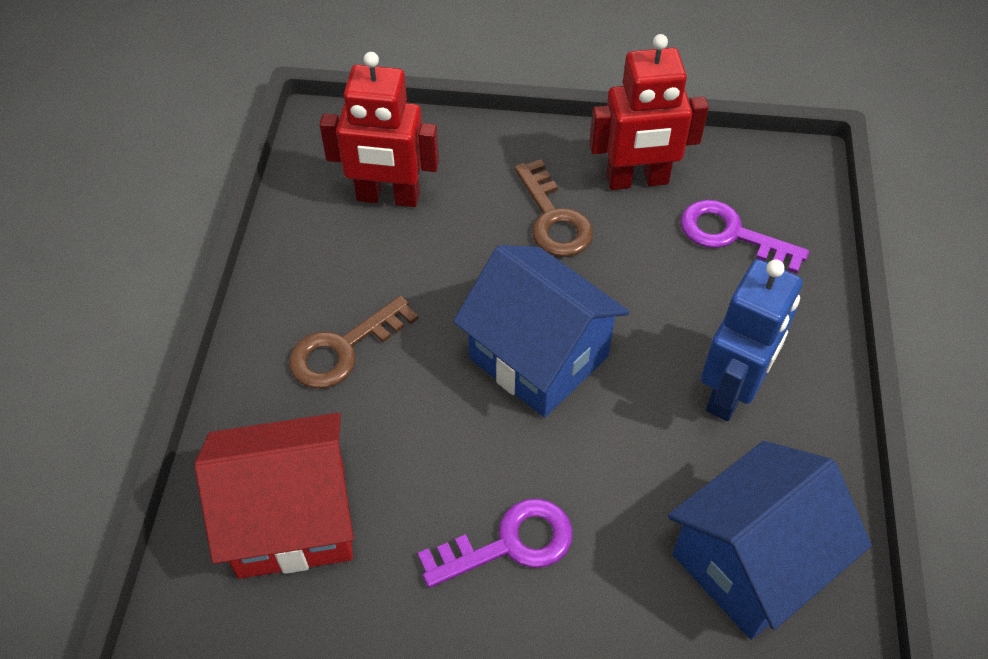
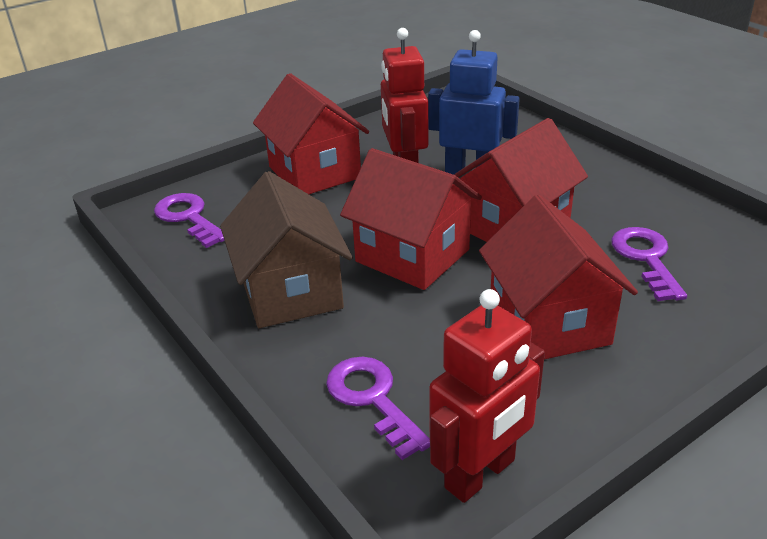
blue house: [453,245,629,417] [668,441,872,639] = 2 -> none = 0
brown house: none = 0 -> [220,171,353,328] = 1
brown key: [289,296,418,389] [514,159,594,257] = 2 -> none = 0
purple key: [418,498,573,588] [680,200,809,274] = 2 -> [154,193,225,248] [326,357,430,460] [611,227,687,301] = 3
red house: [195,413,354,579] = 1 -> [253,73,369,194] [340,148,482,290] [454,118,588,242] [479,195,638,359] = 4

